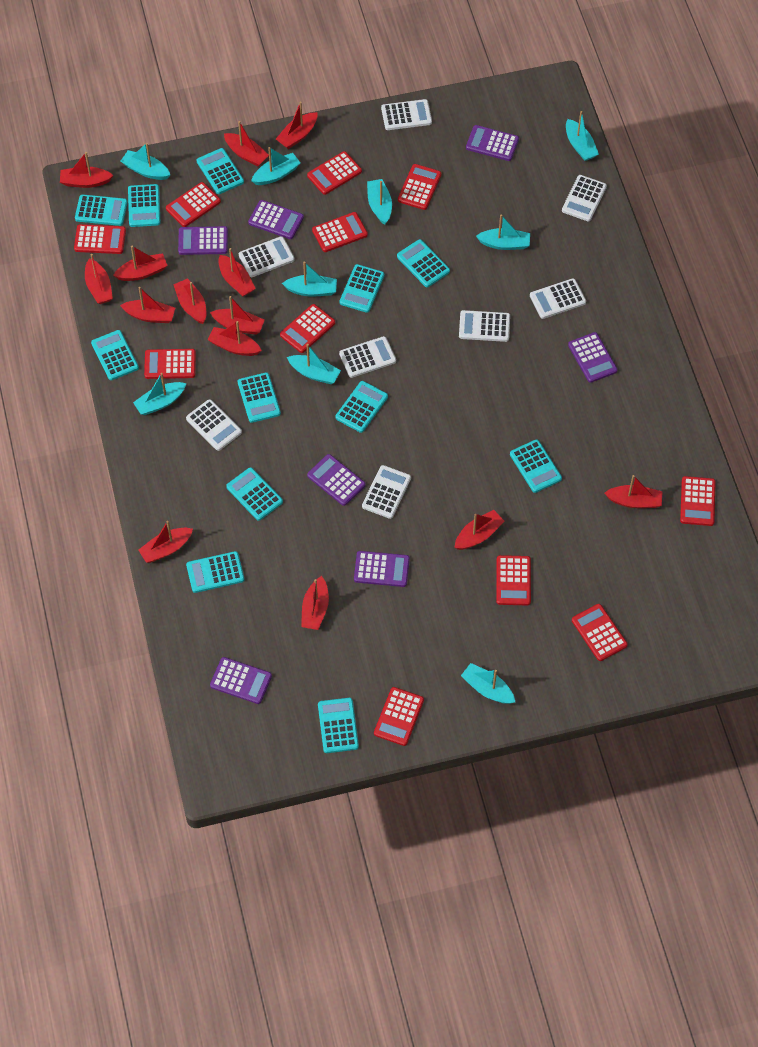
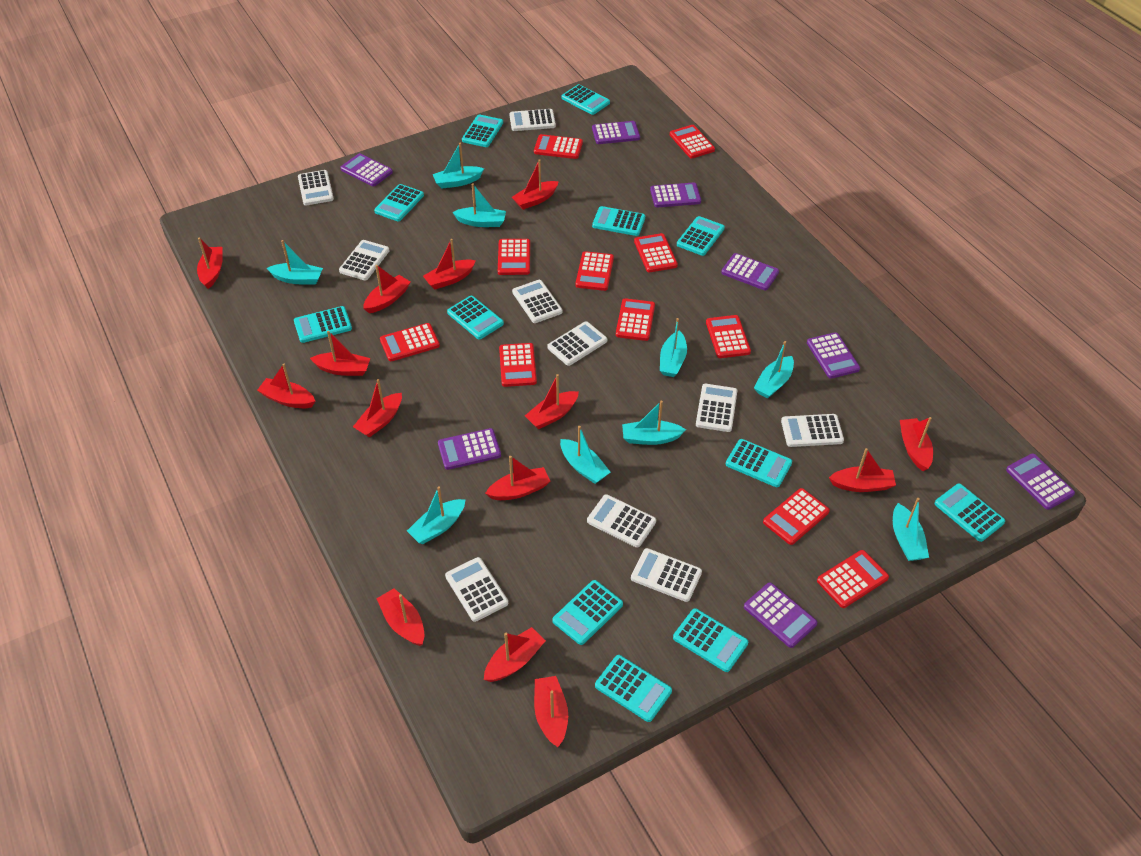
purple calculator: [178,226,228,255] [210,657,272,704] [248,200,304,239] [307,454,366,506] [354,551,410,587] [466,125,519,161] [568,332,618,383] = 7 -> [340,153,393,187] [438,428,501,470] [592,121,640,144] [650,182,701,208] [721,253,779,290] [744,583,817,648] [807,332,860,379] [1006,454,1075,510] = 8
white calculator: [186,399,242,451] [239,236,295,277] [339,336,396,378] [362,465,411,519] [381,99,432,130] [459,310,510,342] [530,278,586,319] [562,175,607,221] = 8 -> [298,170,334,205] [339,240,390,280] [445,557,508,622] [509,109,556,131] [512,280,562,323] [547,321,607,366] [587,494,656,548] [631,548,702,602] [696,384,737,432] [781,414,844,447] = 10

